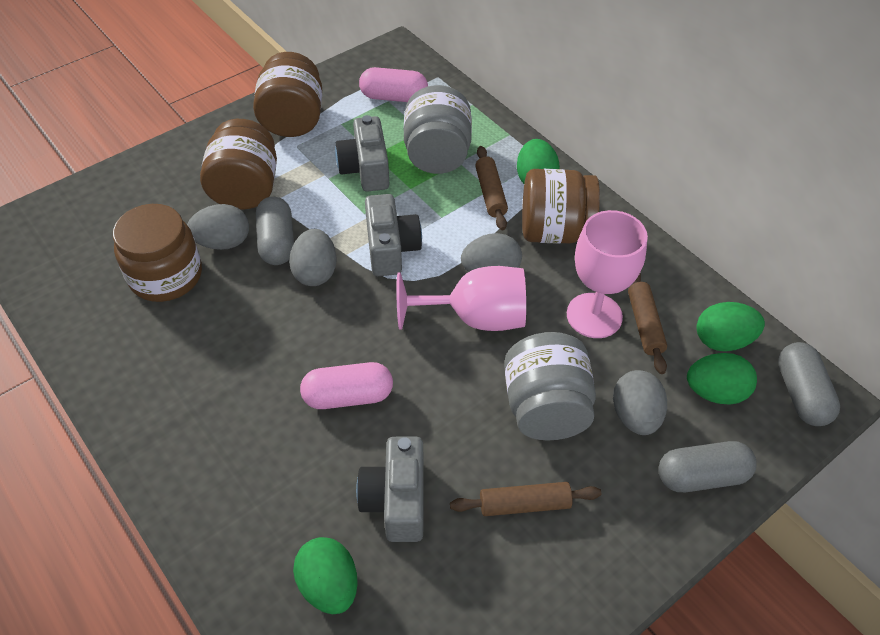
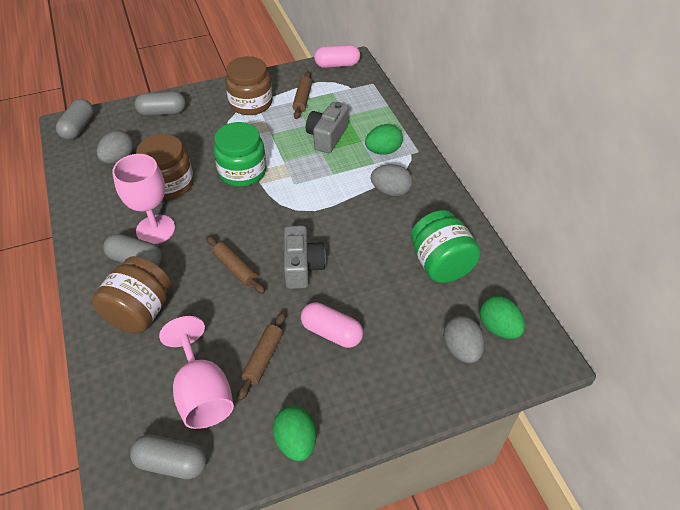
brown jar: [113,204,202,302] [200,119,277,209] [253,52,322,137] [522,169,600,244] = 4 -> [92,256,171,334] [136,134,194,200] [225,56,272,115] = 3
green egg: [293,537,358,614] [517,139,560,184] [687,353,757,405] [697,302,765,351] = 4 -> [273,406,316,461] [365,124,403,154] [480,296,525,339] = 3
green jar: none = 0 -> [213,122,266,187] [411,210,481,283] = 2
grey camera: [335,115,389,192] [356,437,424,542] [365,194,422,276] = 3 -> [284,225,326,289] [306,102,348,153] = 2
grey capsule: [256,197,294,265] [658,441,757,492] [778,342,840,426] = 3 -> [56,99,94,140] [103,234,162,266] [130,435,207,479] [134,91,186,116] = 4
grey egg: [187,204,249,250] [289,229,337,286] [461,233,522,272] [613,370,667,435] = 4 -> [97,131,133,164] [371,164,412,196] [443,316,484,363] = 3
grey jar: [404,85,472,174] [504,332,596,440] = 2 -> none = 0

